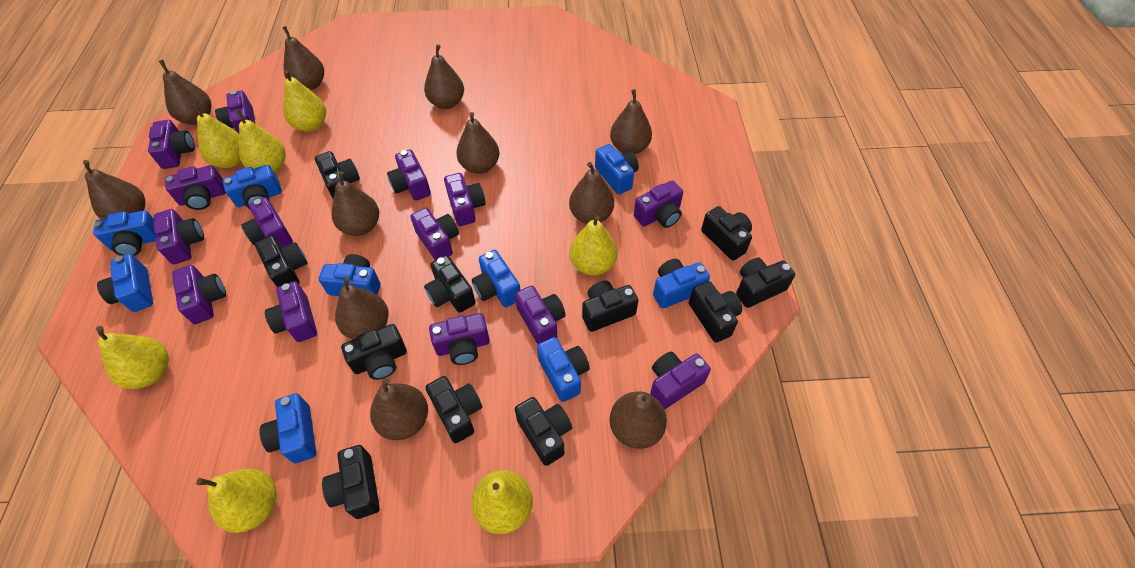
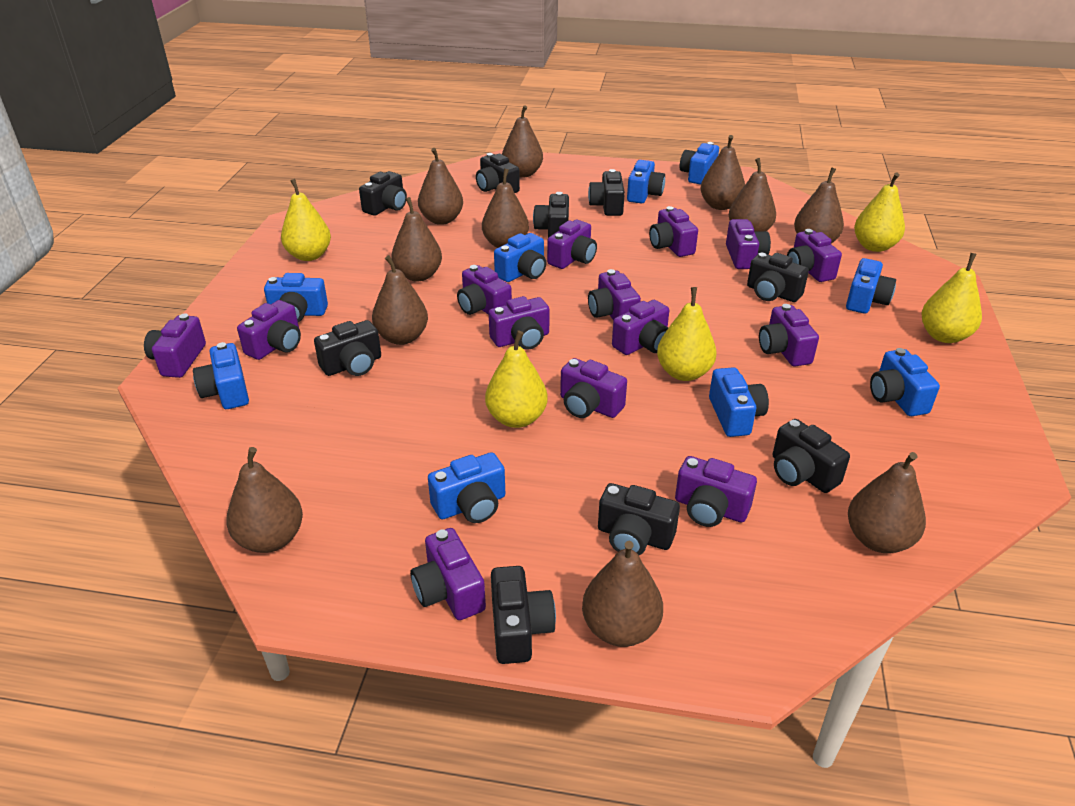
black camera: [255,236,308,287] [315,151,360,199] [322,445,380,519] [341,324,407,380] [424,255,475,313] [425,376,482,443] [515,397,572,466] [582,281,639,332] [689,281,742,342] [701,206,752,261] [736,257,795,308] = 11 -> [314,320,381,376] [359,171,407,216] [476,153,520,193] [491,566,556,664] [533,192,569,238] [588,169,625,216] [598,483,680,555] [747,253,809,302] [773,419,850,493] = 9
yellow pear: [96,326,169,389] [192,103,241,168] [196,469,277,533] [236,109,286,173] [283,70,326,132] [471,470,533,534] [569,215,617,275] = 7 -> [281,179,331,261] [485,330,548,428] [657,287,716,381] [854,173,905,252] [921,253,982,343] = 5

